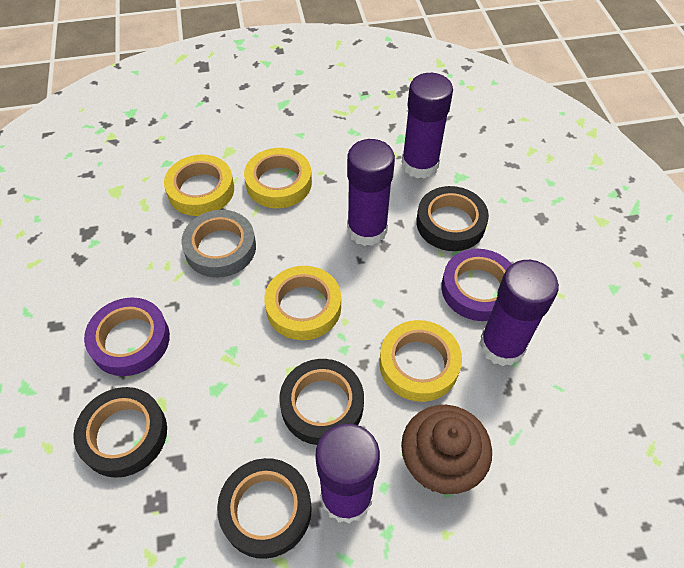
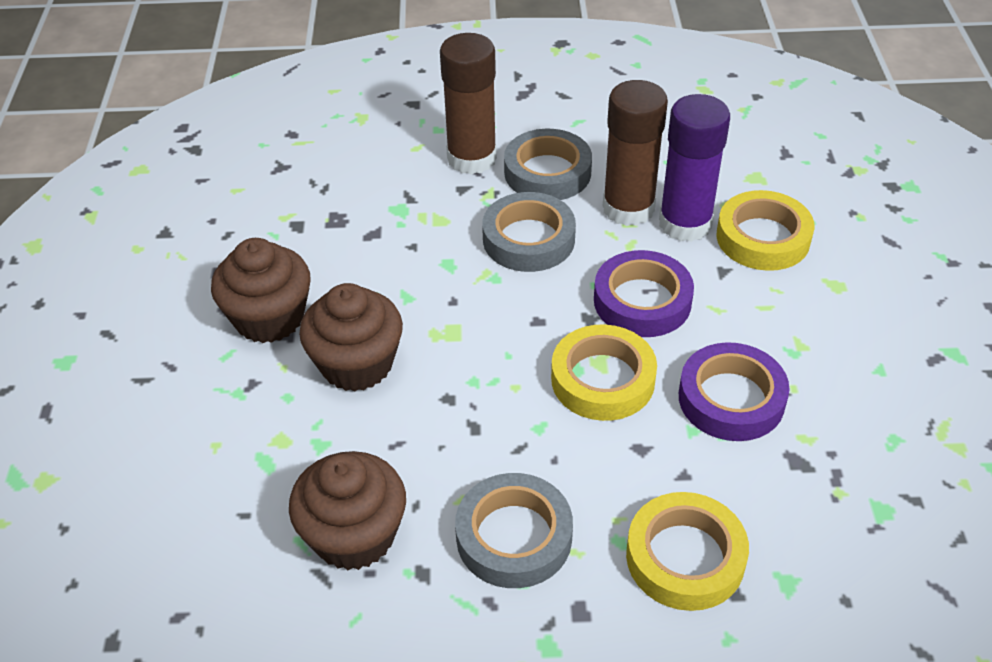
black tape: [73,387,167,478] [217,458,312,559] [279,359,364,445] [416,186,489,251] = 4 -> none = 0
brown cupcake: [401,405,492,494] = 1 -> [211,238,310,343] [289,451,406,570] [299,283,403,392] = 3
brown glue stick: none = 0 -> [440,33,497,175] [603,80,668,226] = 2
grey tape: [181,210,256,278] = 1 -> [455,473,573,588] [482,192,576,272] [504,129,592,200] = 3
purple glue stick: [315,424,380,524] [347,139,395,246] [402,73,453,179] [479,260,559,366] = 4 -> [659,94,730,242] = 1
yellow tape: [164,154,234,216] [244,148,312,208] [264,266,341,340] [379,320,462,402] = 4 -> [551,325,657,421] [626,492,749,611] [716,190,814,271] = 3

